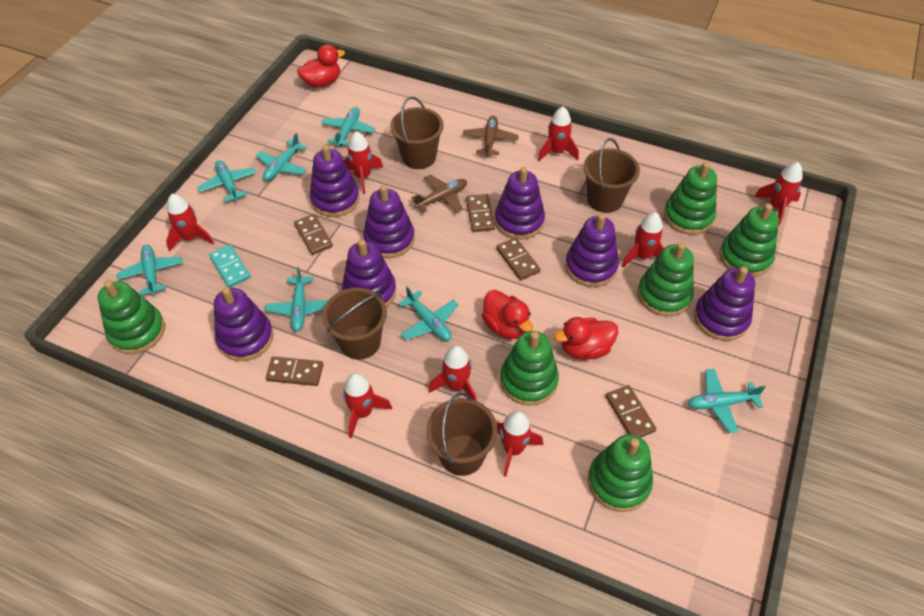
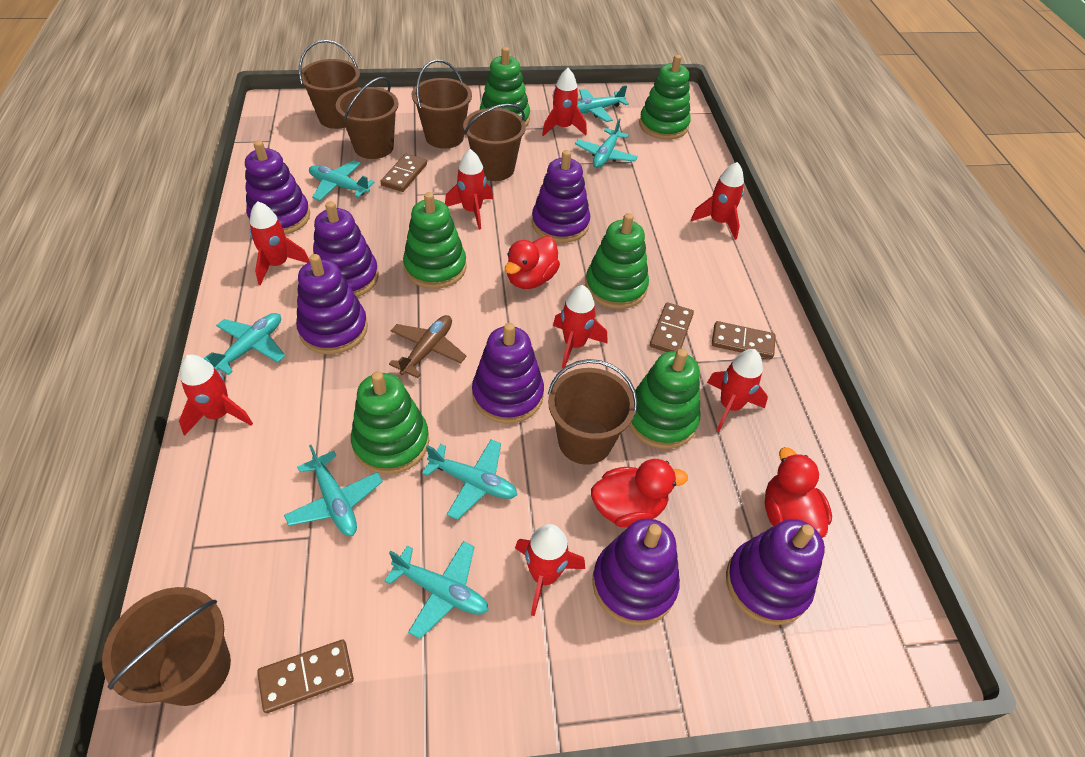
brown bucket: [322,288,387,360] [390,97,443,169] [426,393,498,476] [584,138,640,213] = 4 -> [102,587,231,706] [299,40,360,129] [336,77,398,159] [412,59,472,149] [463,104,526,181] [548,359,638,465] = 6
brown domino: [266,356,323,386] [294,214,333,255] [466,194,495,232] [496,237,540,280] [606,385,656,438] = 5 -> [257,640,354,713] [380,154,427,192] [650,302,694,352] [712,321,776,359] = 4
brown plane: [411,175,467,213] [463,116,519,157] = 2 -> [389,315,467,378] = 1
turquoise domino: [209,244,250,288] = 1 -> none = 0

